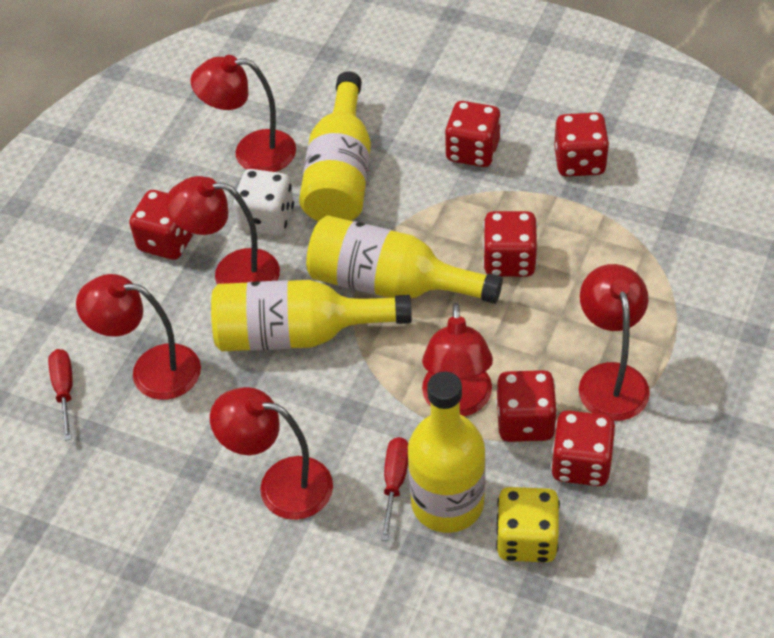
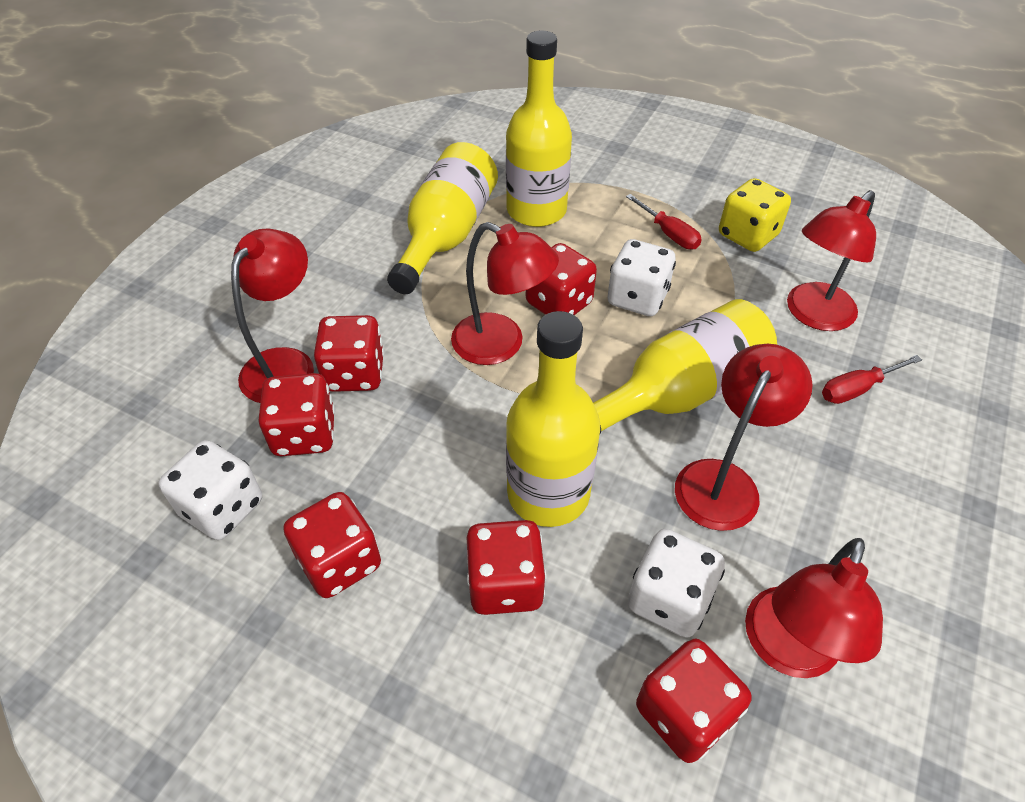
red lamp: [76,274,201,400] [166,176,280,285] [191,55,296,172] [210,387,333,520] [422,303,493,416] [579,264,650,421] = 6 -> [231,228,314,403] [451,222,559,365] [675,344,813,531] [745,538,883,678] [787,190,876,331] = 5
white dice: [233,169,294,236] = 1 -> [159,440,262,540] [607,239,676,316] [628,529,725,638] = 3

